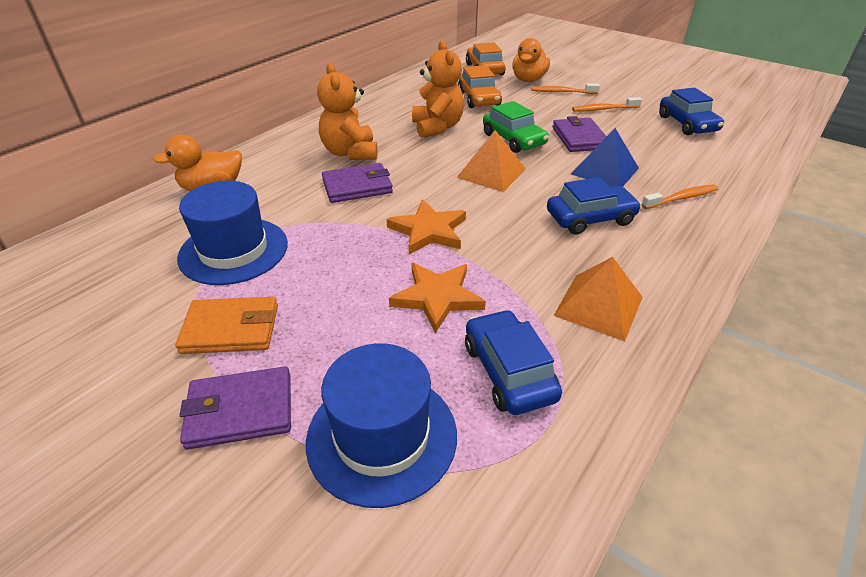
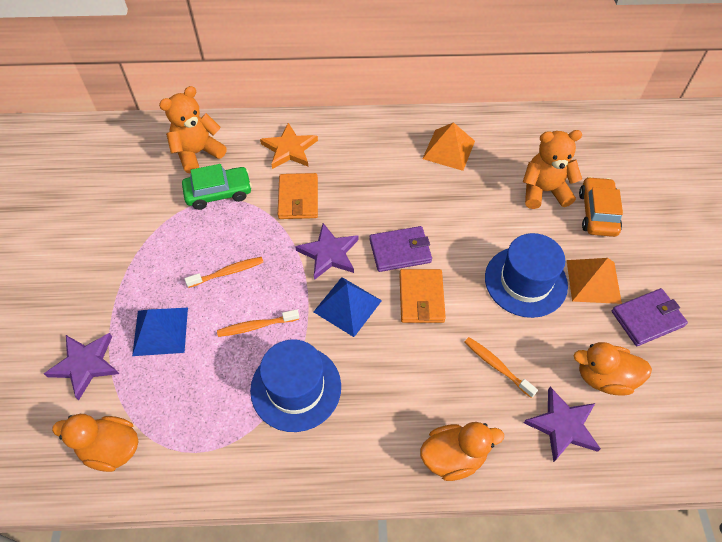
blue car: [465,310,562,415] [547,177,641,235] [659,88,724,135] = 3 -> none = 0
blue pyramid: [571,128,639,187] = 1 -> [132,308,188,356] [314,277,382,337] = 2
orange car: [458,65,502,108] [466,42,505,75] = 2 -> [579,177,623,237] = 1
orange duck: [153,135,242,192] [512,38,550,82] = 2 -> [52,414,138,472] [420,422,504,481] [574,342,652,396] = 3
orange star: [387,200,466,254] [389,263,486,334] = 2 -> [260,123,318,169] = 1
orange wallet: [175,297,278,354] = 1 -> [278,173,318,219] [399,269,446,323] = 2
purple star: none = 0 -> [44,333,119,400] [295,223,358,280] [524,387,601,462] = 3
purple wallet: [180,366,291,450] [322,163,393,203] [552,116,607,152] = 3 -> [370,226,432,272] [612,288,688,346] = 2

